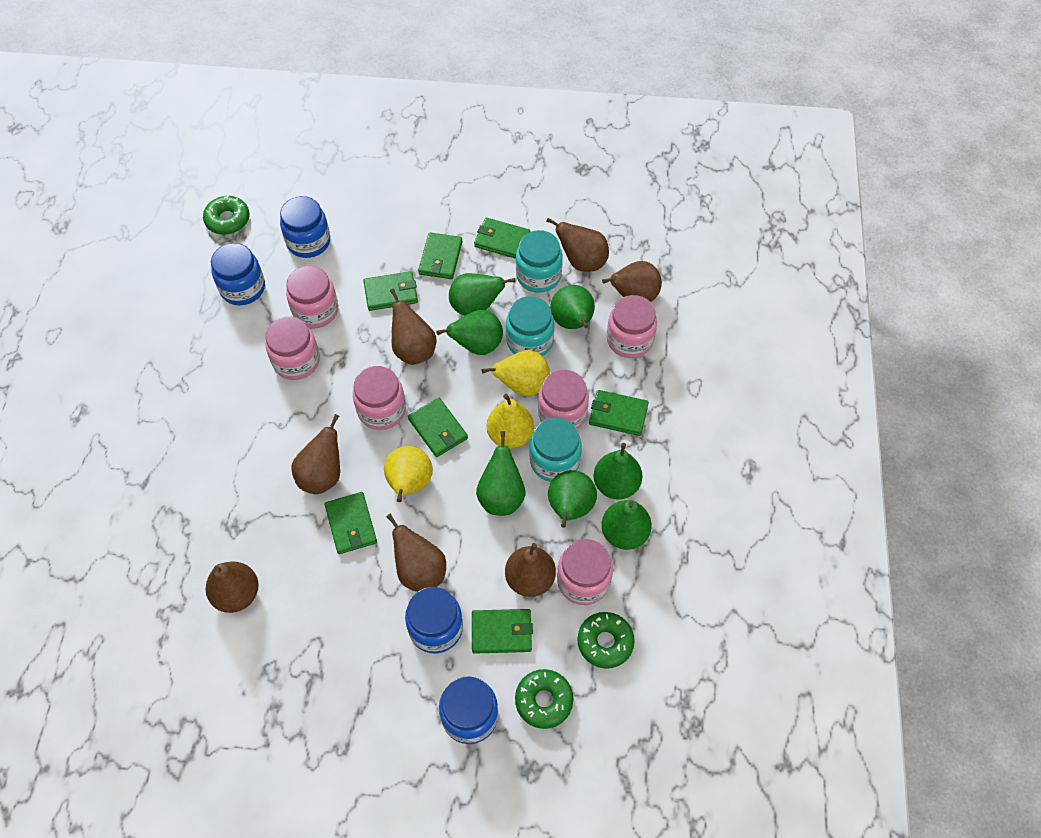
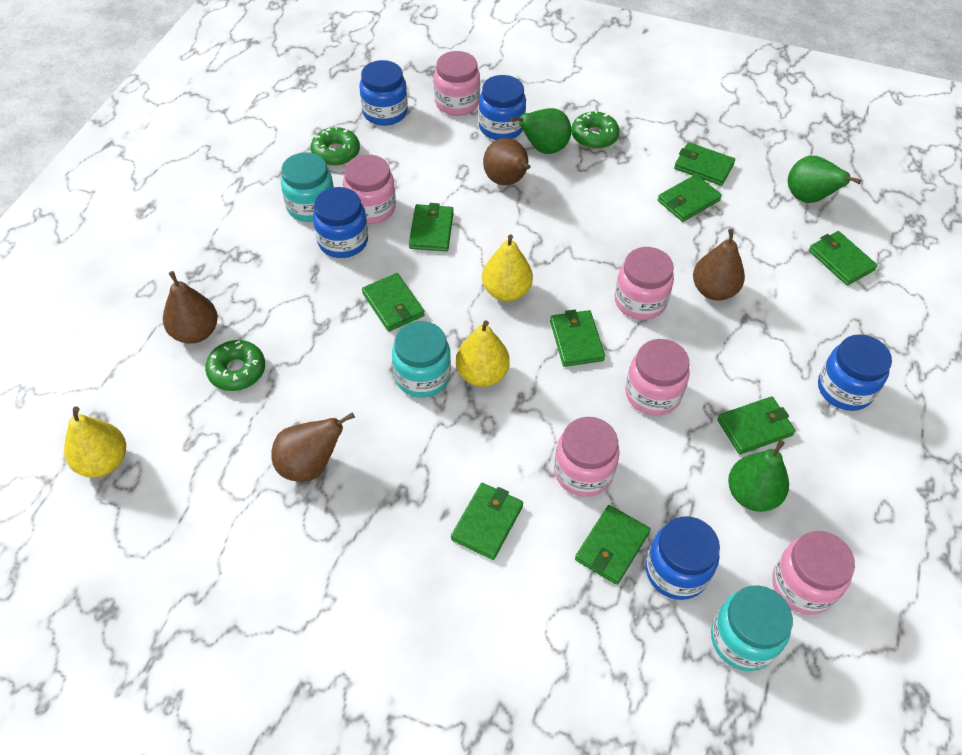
blue jar: [211,243,265,305] [280,196,330,258] [405,587,463,654] [439,676,498,744] = 4 -> [313,187,368,258] [360,60,408,126] [478,75,526,140] [646,517,720,600] [818,334,892,411] = 5
brown pear: [206,561,259,613] [292,414,340,494] [386,514,446,592] [390,289,437,365] [505,543,556,597] [546,218,609,272] [602,261,662,302] = 7 -> [163,271,218,344] [271,412,355,482] [483,138,530,185] [693,229,745,300] = 4
green pear: [436,310,503,355] [449,273,516,316] [476,431,525,516] [548,470,597,528] [550,285,595,329] [593,443,642,500] [601,500,652,550] = 7 -> [510,108,571,154] [728,440,789,512] [788,156,861,203] = 3
green wallet: [325,492,377,554] [363,271,418,311] [408,398,468,457] [418,233,462,279] [472,609,533,654] [474,218,530,259] [589,390,649,436] = 7 -> [362,273,425,332] [409,203,454,251] [451,483,523,560] [550,310,605,367] [575,505,650,585] [657,174,722,222] [674,142,735,186] [717,396,795,454] [809,231,878,286] = 9

